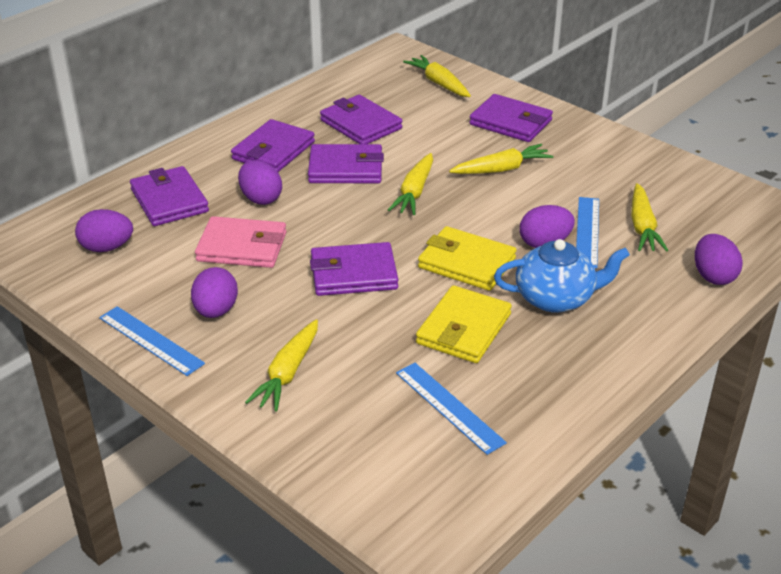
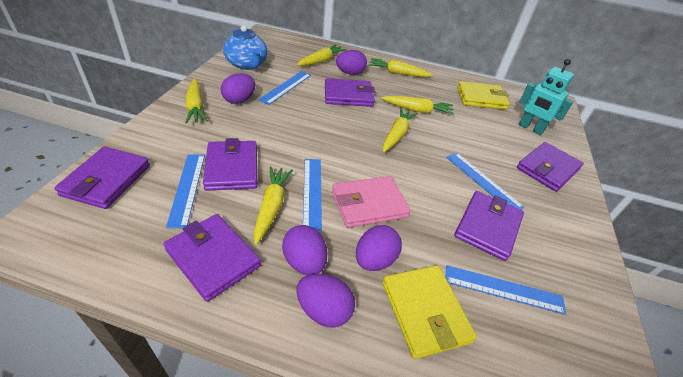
blue ruler: [99,306,205,376] [396,363,507,455] [576,197,599,268] = 3 -> [166,154,205,228] [258,71,311,105] [303,159,322,231] [445,265,566,315] [446,153,524,210] = 5
turquoise robot: none = 0 -> [518,59,574,135] = 1
yellow carrot: [245,319,318,411] [388,153,433,215] [403,55,471,97] [449,144,553,174] [631,183,668,252] = 5 -> [185,78,208,124] [253,166,293,245] [297,44,347,66] [368,58,433,77] [381,96,454,115] [383,108,418,152] = 6

